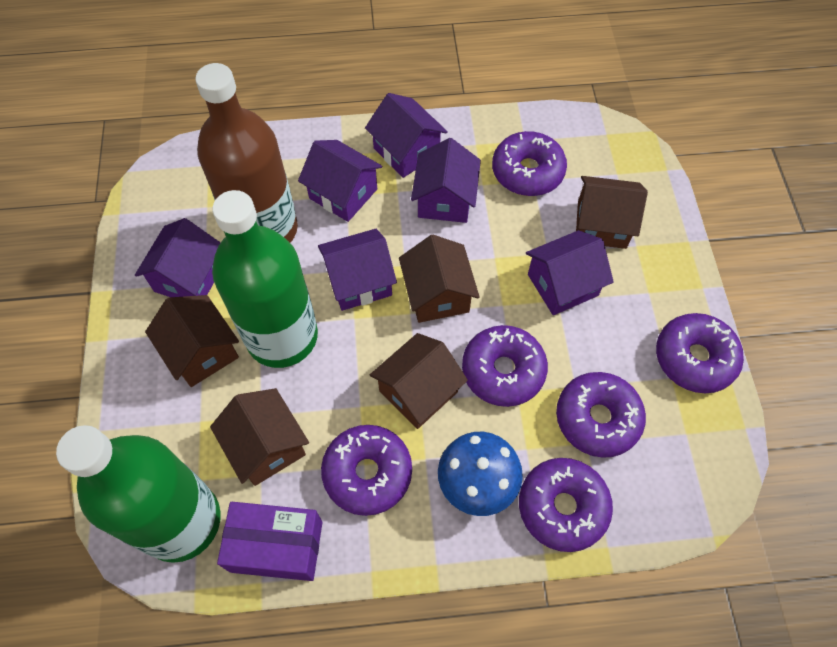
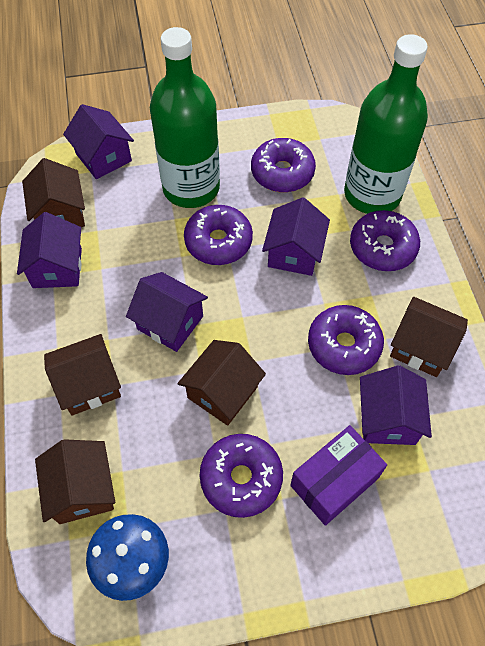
brown bottle: [195,63,298,243] = 1 -> none = 0
purple donut: [321,425,412,516] [462,325,548,407] [492,131,567,196] [519,458,613,552] [556,372,646,458] [656,313,744,393] = 6 -> [184,205,253,265] [200,434,283,518] [251,138,316,192] [308,305,384,375] [350,210,420,271] = 5
purple house: [135,218,221,297] [298,140,382,222] [318,229,397,311] [365,93,448,178] [411,138,481,223] [526,230,614,315] = 6 -> [17,212,82,288] [63,104,134,179] [126,272,208,352] [262,197,330,276] [360,366,432,445] = 5

